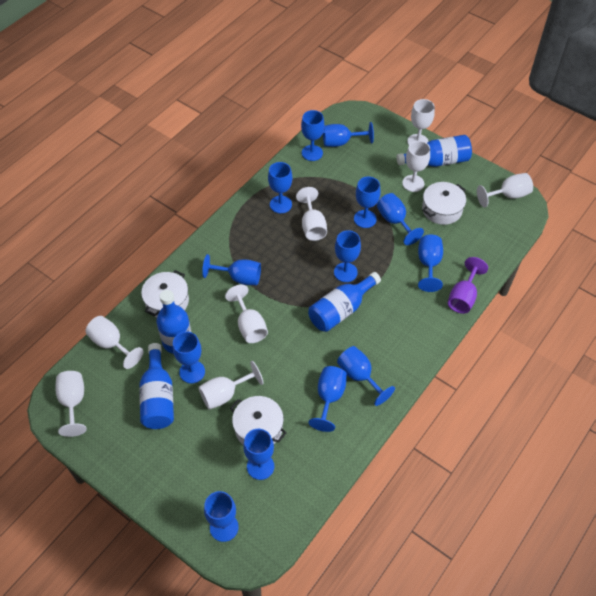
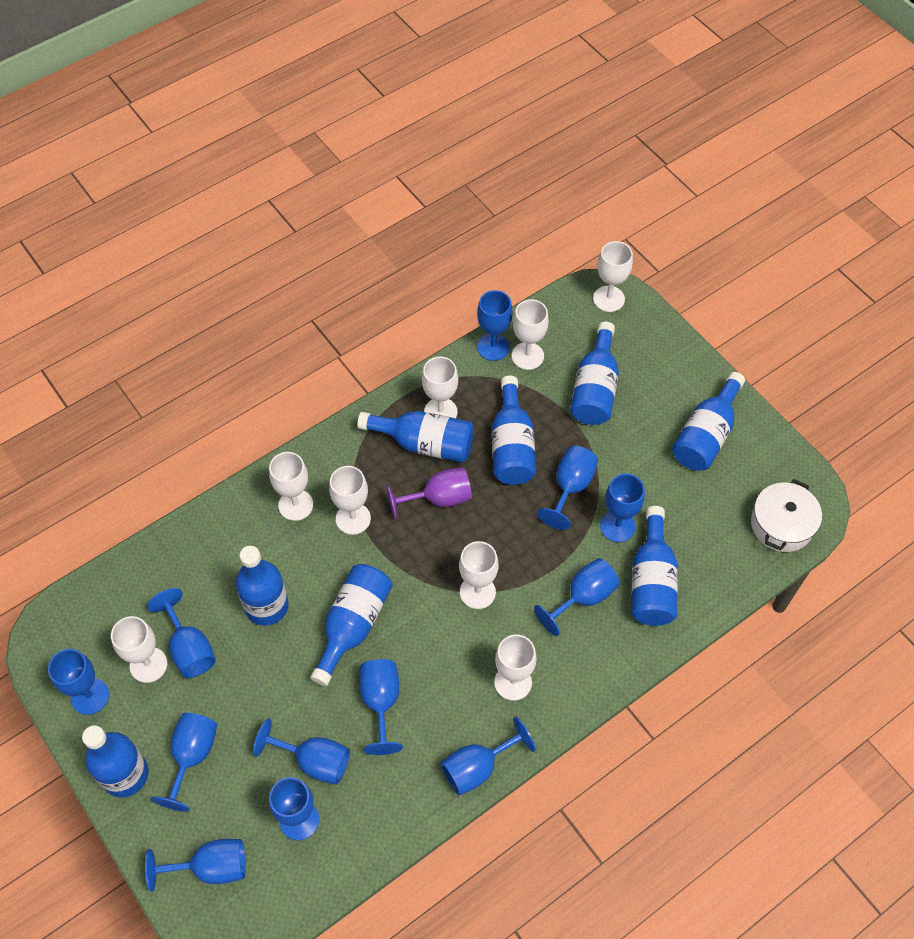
blue bottle: [139,343,174,429] [156,290,191,353] [308,272,381,332] [397,135,472,167] = 4 -> [82,725,148,798] [236,546,289,626] [310,564,392,686] [357,411,474,463] [491,376,536,485] [570,322,619,425] [632,506,678,626] [672,372,745,471] = 8
blue goblet: [173,332,205,383] [202,254,261,285] [204,491,239,542] [243,429,274,480] [268,162,292,213] [301,110,324,161] [309,366,347,432] [323,122,374,147] [334,230,361,282] [337,346,395,406] [354,177,381,228] [377,193,424,245] [418,235,443,292] = 13 -> [48,649,109,715] [145,839,246,892] [147,588,216,678] [151,713,217,812] [253,718,350,785] [269,777,319,840] [359,659,403,755] [440,716,536,795] [477,290,513,361] [534,558,620,636] [537,446,598,530] [600,474,645,542] = 12
white pot: [141,270,189,318] [230,396,287,445] [422,182,466,225] = 3 -> [751,479,822,552] = 1

